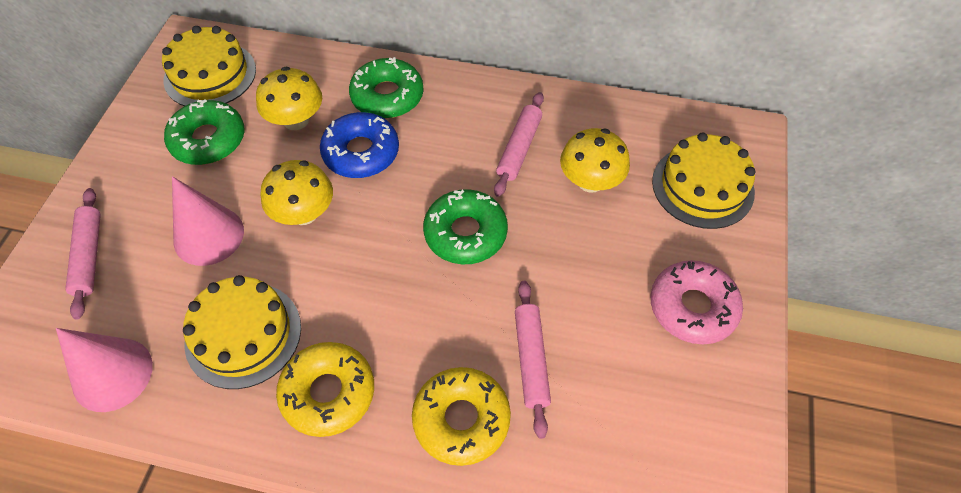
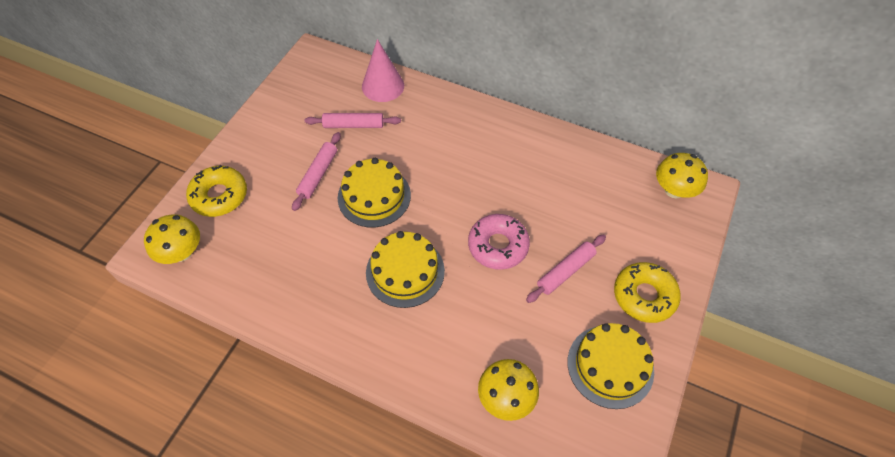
blue donut: [320,112,399,178] = 1 -> none = 0
green donut: [164,99,245,165] [349,57,424,119] [423,189,508,264] = 3 -> none = 0
pink cone: [56,328,153,412] [172,176,244,266] = 2 -> [362,39,404,102] = 1

